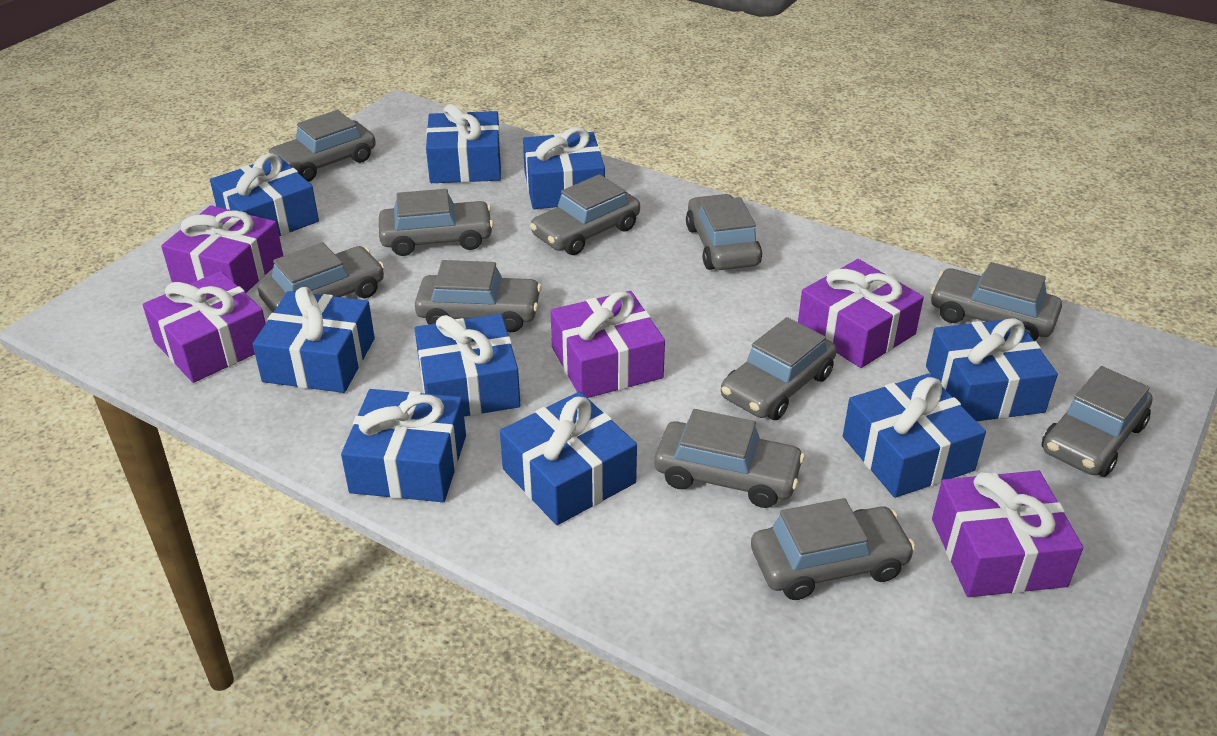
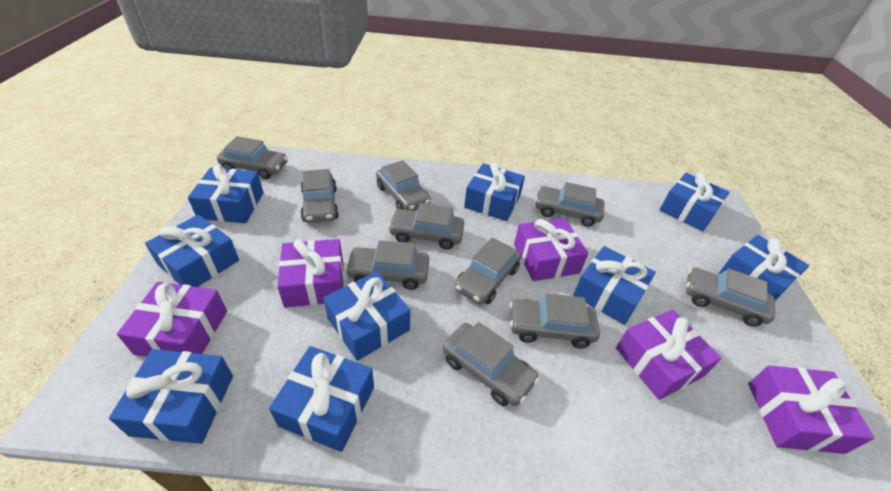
grey car: [258,242,384,312] [267,110,376,182] [379,189,493,256] [415,260,542,332] [530,174,640,255] [654,409,805,508] [686,194,762,270] [721,317,837,420] [751,498,915,600] [930,262,1062,341] [1042,366,1153,477] = 11 -> [217,136,288,179] [300,169,339,223] [345,240,429,290] [376,160,431,211] [388,203,464,250] [442,322,539,406] [454,237,521,304] [510,293,600,348] [535,182,604,227] [686,268,775,326] = 10

